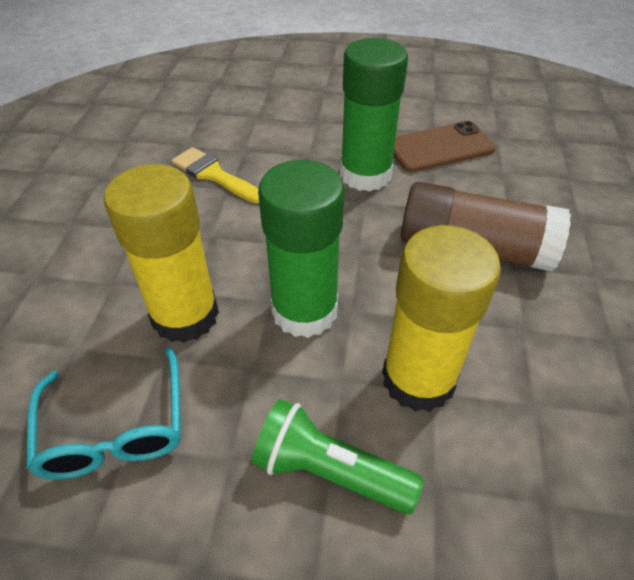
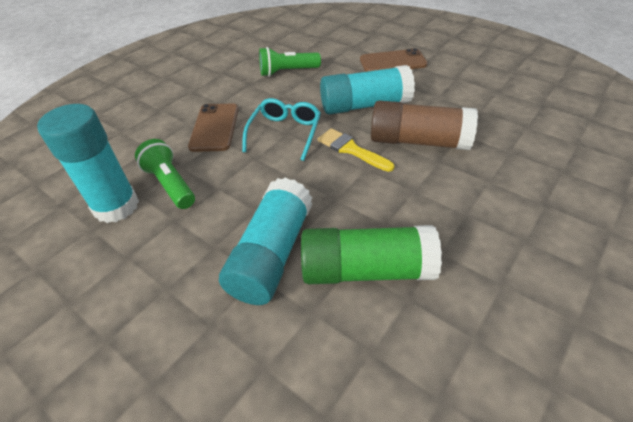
brown phone: [393,121,496,172] = 1 -> [188,103,238,152] [360,48,428,72] = 2
green flashlight: [252,399,423,514] = 1 -> [135,139,195,209] [259,47,321,77] = 2
green glue stick: [258,160,344,338] [340,38,408,192] = 2 -> [301,225,442,284] = 1
turquoise glue stick: none = 0 -> [37,104,139,223] [219,178,313,305] [320,65,415,115] = 3
yellow glue stick: [104,164,219,343] [382,225,501,412] = 2 -> none = 0

